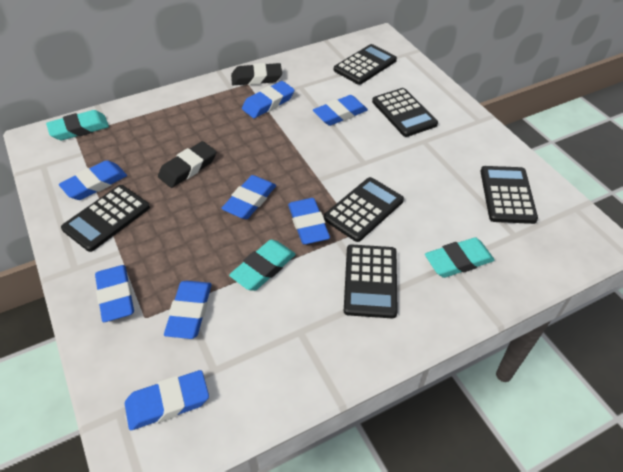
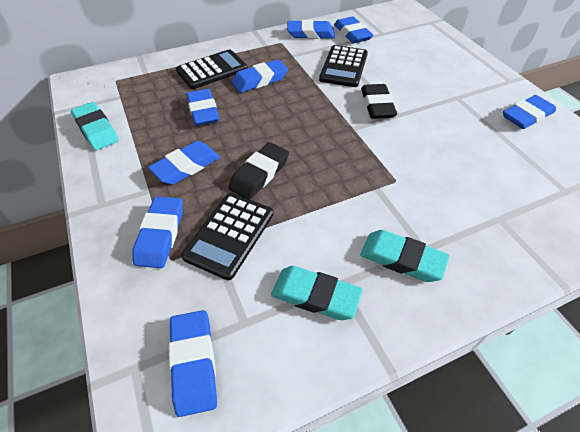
black calculator: [61,185,150,252] [324,177,404,242] [334,44,397,85] [344,244,398,318] [372,88,438,137] [480,166,538,224] = 6 -> [176,49,248,89] [181,193,274,280] [319,45,368,87] = 3

